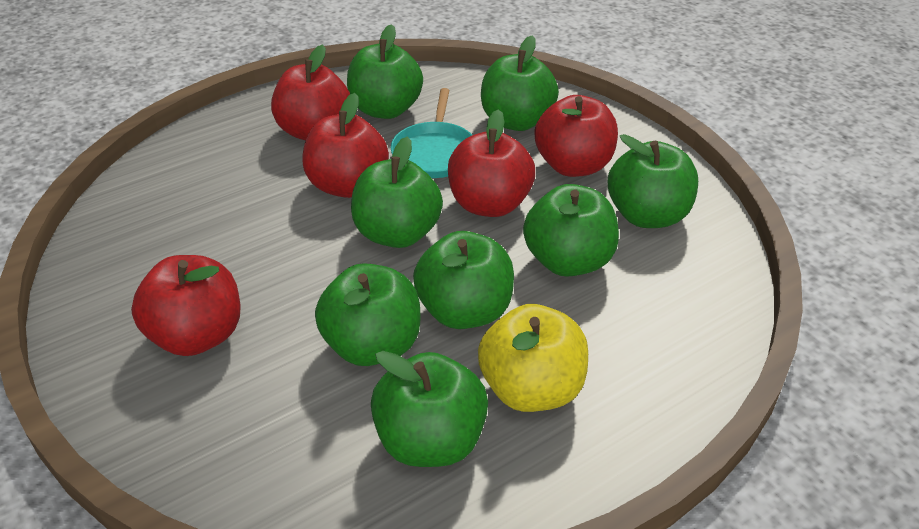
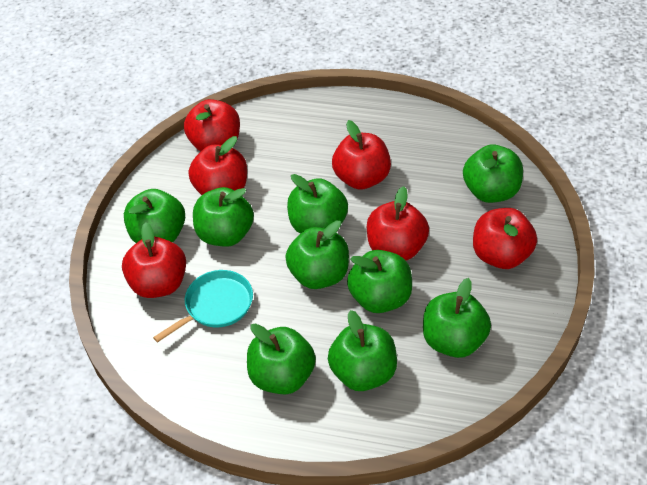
green apple: [315,263,420,366] [347,24,423,119] [351,137,443,248] [371,351,488,467] [413,231,514,329] [481,36,559,131] [523,184,619,277] [608,134,698,228] = 8 -> [124,189,185,243] [193,187,254,247] [247,323,316,394] [285,220,349,289] [287,174,348,234] [328,310,397,391] [347,250,412,313] [423,278,491,358] [463,144,523,203] = 9
red apple: [131,255,240,356] [271,44,350,140] [302,93,389,198] [448,109,535,217] [535,95,618,177] = 5 -> [122,222,186,298] [184,99,240,151] [188,136,247,195] [332,120,391,190] [367,186,429,261] [473,208,537,269] = 6
yellow apple: [478,304,588,412] = 1 -> none = 0

